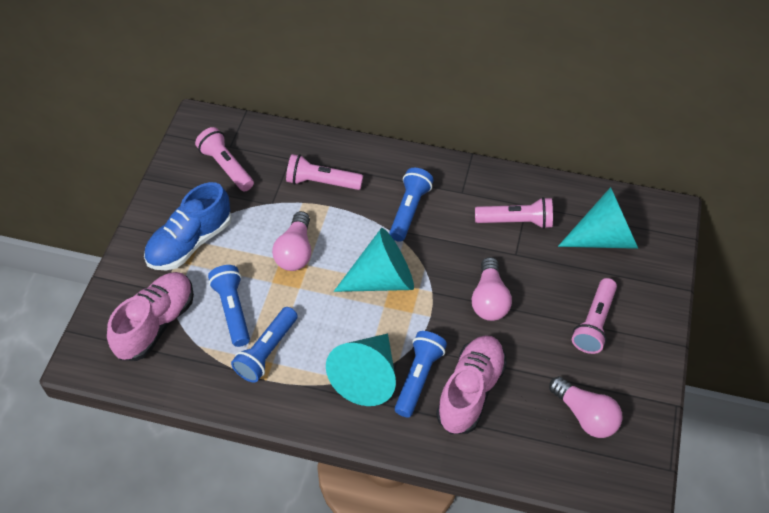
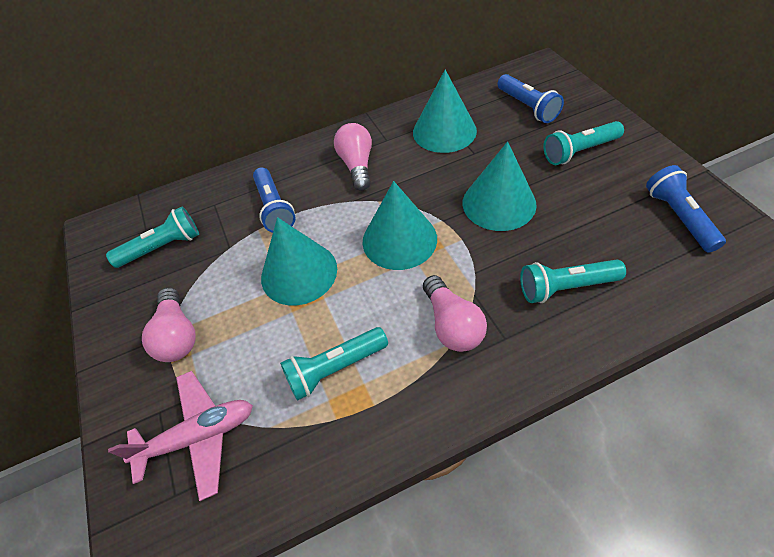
blue flashlight: [208,265,250,347] [231,307,298,383] [389,168,433,242] [395,331,447,417] = 4 -> [253,167,296,233] [497,74,564,123] [646,165,726,253] = 3
blue shoe: [144,182,232,270] = 1 -> none = 0
pink flashlight: [195,127,254,191] [286,154,363,190] [475,197,553,229] [572,278,617,354] = 4 -> none = 0
pink plane: none = 0 -> [108,371,253,501] = 1
pink shoe: [107,272,194,361] [436,335,507,434] = 2 -> none = 0
turquoise cone: [326,334,396,406] [334,228,414,292] [558,187,638,249] = 3 -> [261,217,337,306] [362,181,437,270] [413,70,477,153] [463,142,537,231] = 4
turquoise flashlight: none = 0 -> [106,206,199,268] [280,327,388,401] [520,260,626,303] [543,121,624,165] = 4

